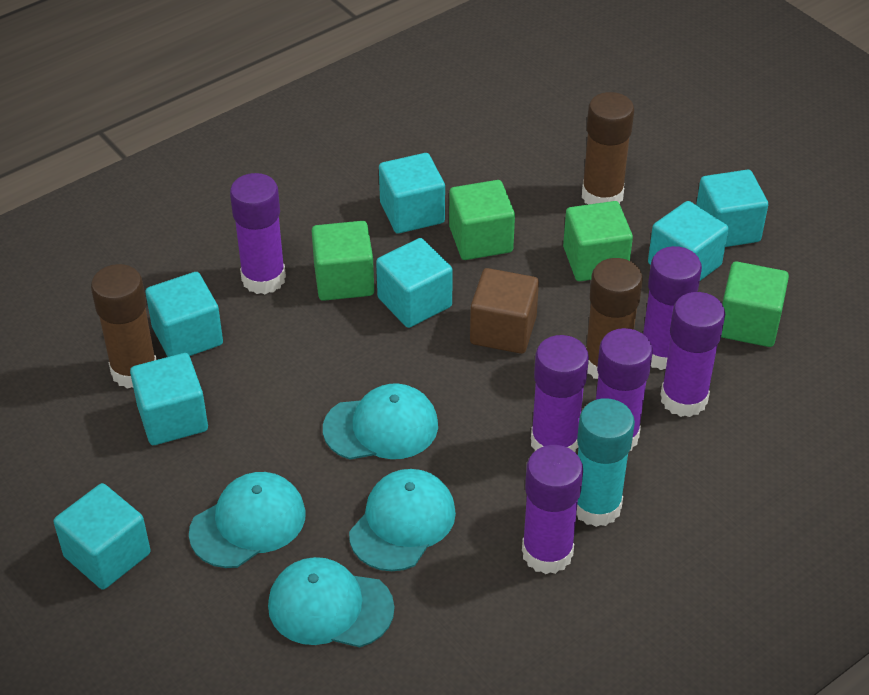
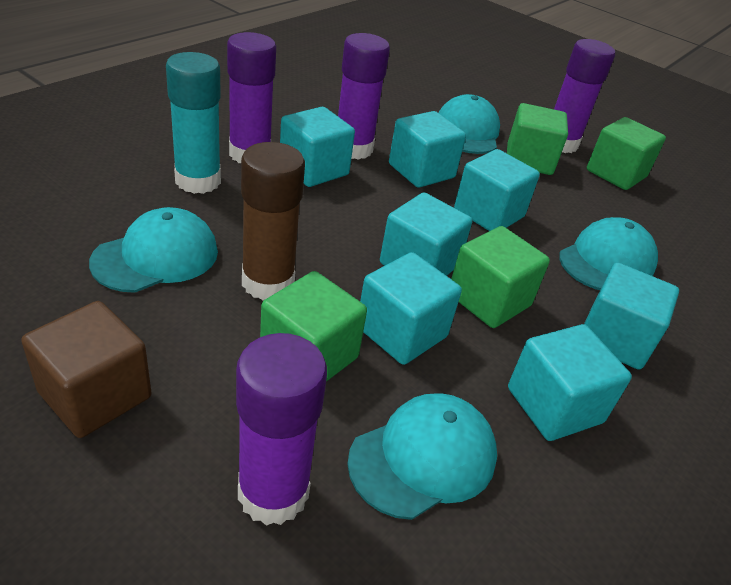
brown glue stick: [91,264,156,388] [582,92,634,204] [586,258,643,379] = 3 -> [241,142,305,300] = 1
purple glue stick: [230,173,286,294] [522,445,583,574] [531,335,589,453] [596,328,653,451] [643,246,702,370] [660,292,725,417] = 6 -> [227,32,276,163] [236,333,327,526] [338,33,390,160] [554,39,615,153] = 4

